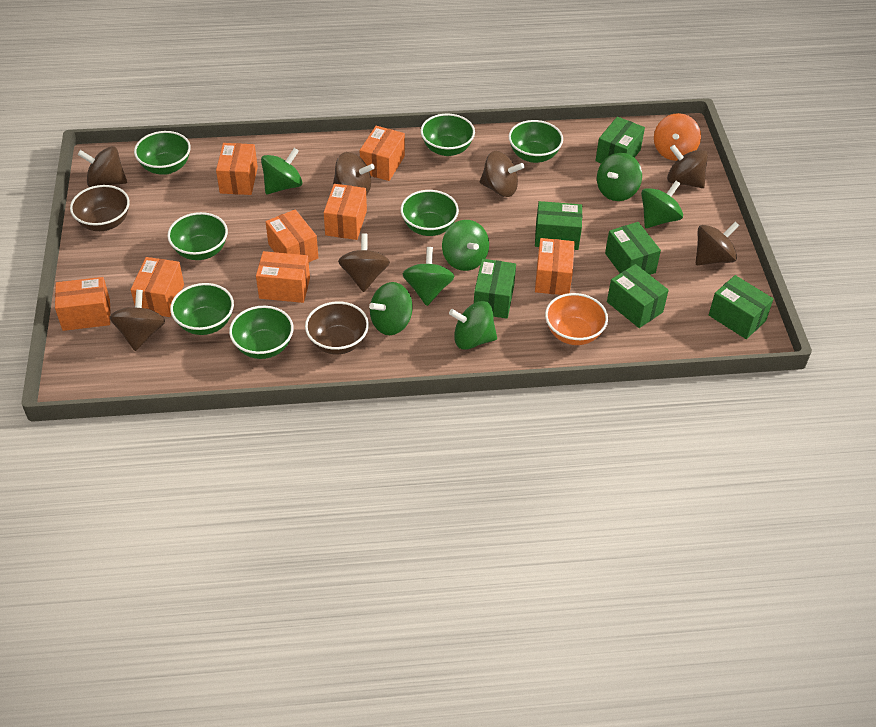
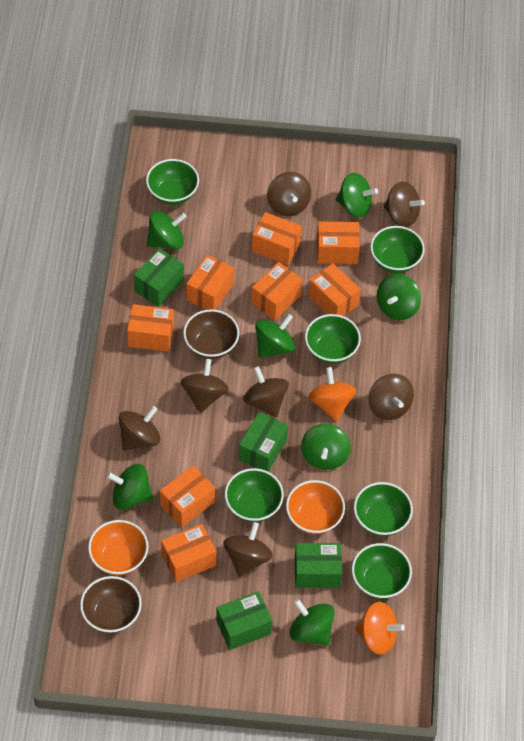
green bowl: [134,131,191,175] [167,212,228,260] [170,283,234,335] [229,306,294,359] [401,190,459,236] [421,114,475,156] [509,120,563,163] = 7 -> [146,159,199,205] [225,468,284,522] [305,314,361,364] [352,543,412,599] [354,482,413,536] [370,226,425,273] = 6
green box: [474,259,516,319] [535,201,582,250] [595,117,645,163] [605,222,661,275] [607,264,669,328] [709,275,774,339] = 6 -> [134,248,184,307] [216,591,272,650] [238,412,288,472] [295,543,342,588] = 4
orange bowl: [545,293,608,345] = 1 -> [88,520,149,576] [286,480,345,534] = 2
orange spinning top: [654,113,701,161] = 1 -> [308,367,357,422] [355,602,405,655] = 2

